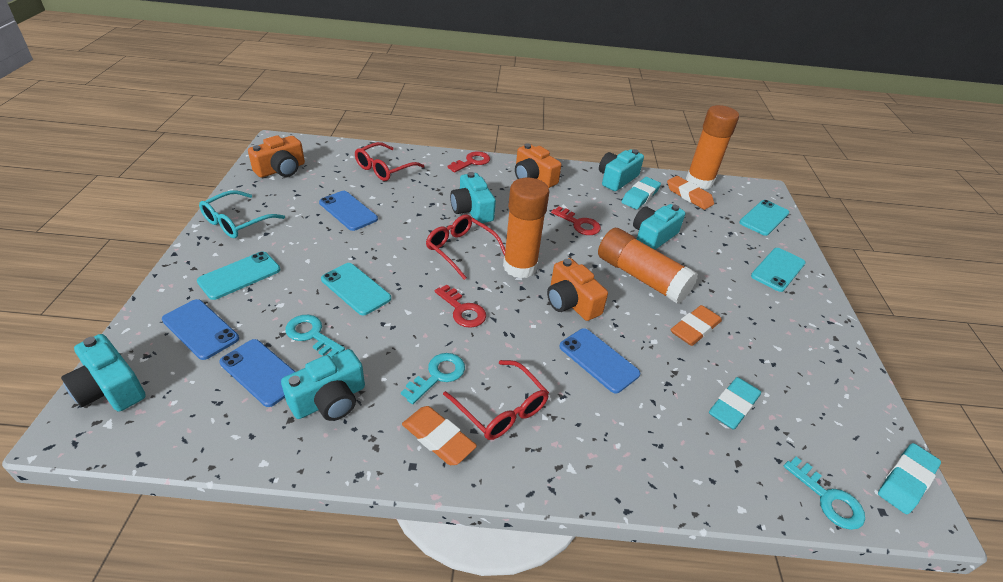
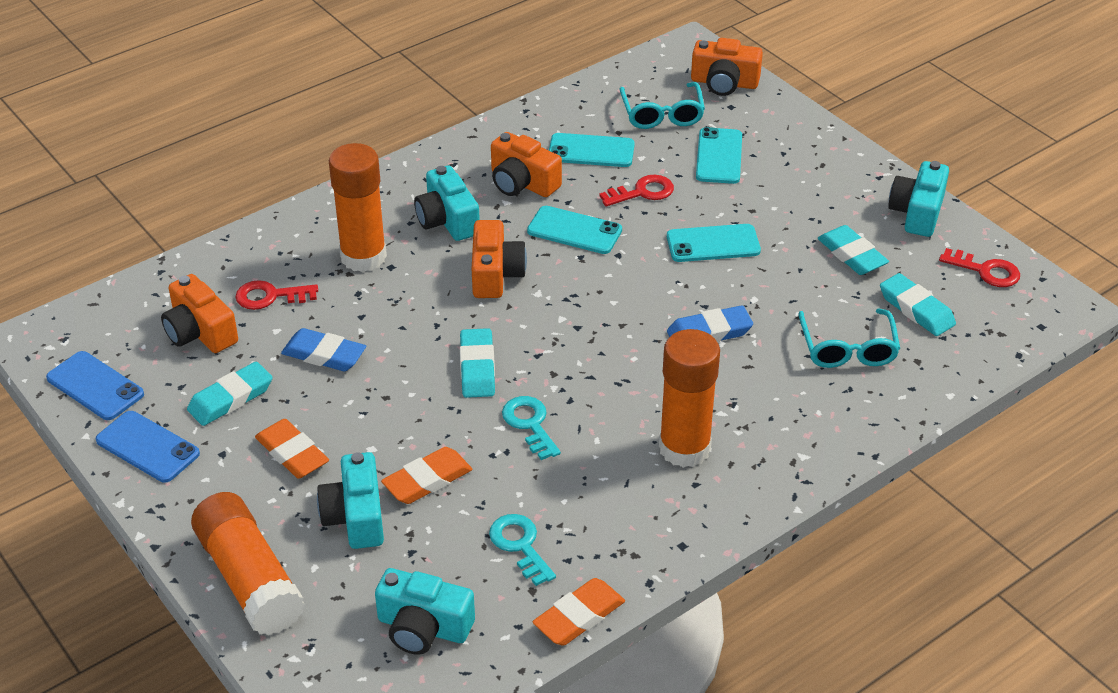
blue eraser: none = 0 -> [281,328,366,371] [667,305,753,342] = 2
blue phone: [162,299,239,360] [219,339,295,407] [319,191,378,231] [559,328,640,393] = 4 -> [46,351,144,420] [95,411,200,483] = 2
orange camera: [248,135,305,178] [515,143,562,188] [547,258,608,321] = 3 -> [161,274,238,353] [472,220,527,298] [491,132,562,197] [691,38,763,96] = 4
red glasses: [355,142,425,181] [426,215,505,280] [443,360,549,440] = 3 -> none = 0
turquoise camera: [61,334,146,412] [281,349,365,421] [450,172,496,223] [599,149,644,191] [633,204,685,250] = 5 -> [317,452,384,549] [375,568,475,655] [414,166,480,241] [888,161,949,237] = 4
turquoise eraser: [622,177,661,209] [709,377,761,430] [878,443,941,514] = 3 -> [187,362,273,426] [460,328,495,398] [817,225,889,275] [880,273,956,336] = 4
turquoise glasses: [199,190,285,238] = 1 -> [619,82,705,129] [798,309,900,368] = 2
turquoise key: [285,315,345,357] [401,353,465,404] [784,457,865,530] = 3 -> [489,514,556,586] [502,396,561,460] = 2

